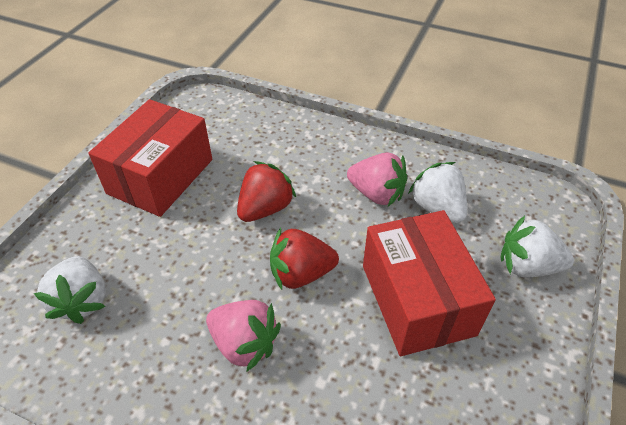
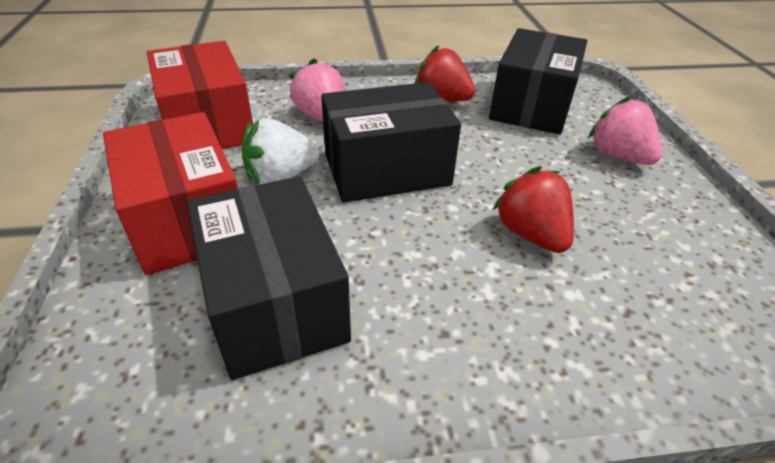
black box: none = 0 -> [187,176,351,380] [321,82,461,203] [489,28,587,135] = 3
white strawberry: [34,256,106,324] [408,162,467,223] [500,216,574,278] = 3 -> [242,119,319,184] = 1

